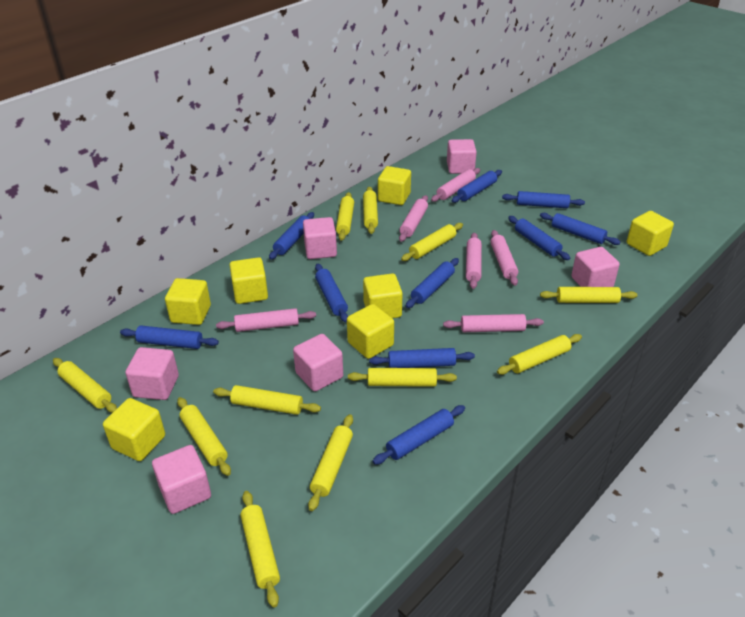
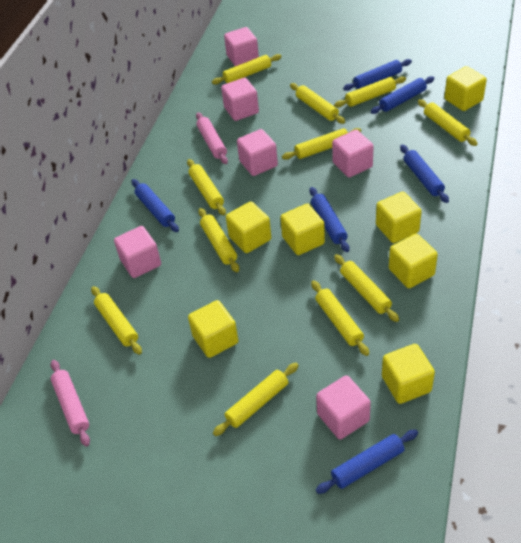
blue rolling pin: [120,326,219,349] [269,212,314,260] [315,264,348,322] [369,348,475,368] [372,405,465,465] [406,258,459,308] [452,170,502,203] [502,191,585,208] [508,216,570,260] [540,213,621,245] = 10 -> [132,179,179,232] [309,187,349,252] [316,430,418,494] [343,59,412,91] [371,76,435,114] [400,145,449,203] = 6
pink rolling pin: [216,308,316,332] [399,195,428,242] [431,168,480,202] [443,314,544,332] [466,233,482,289] [490,230,518,286] = 6 -> [51,360,90,446] [196,112,228,164] = 2

